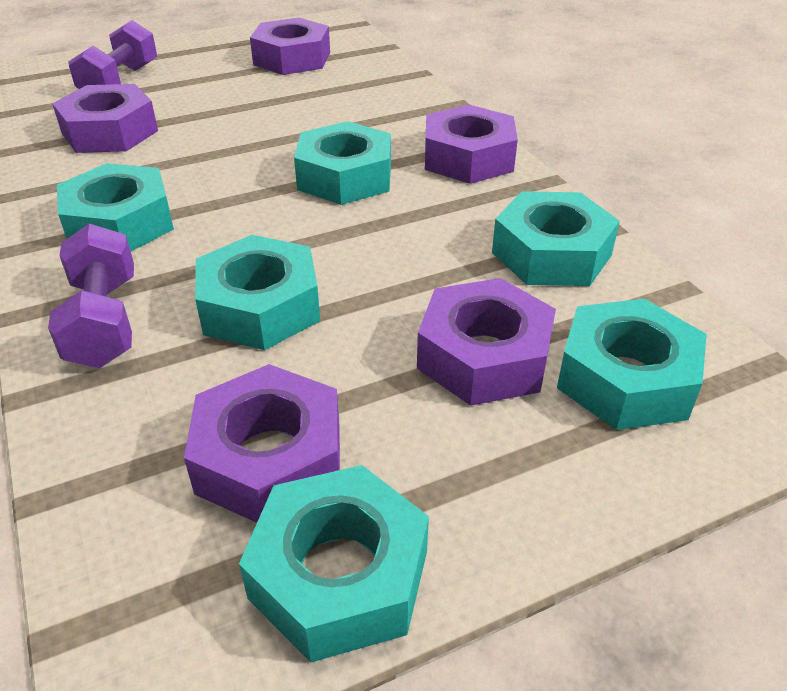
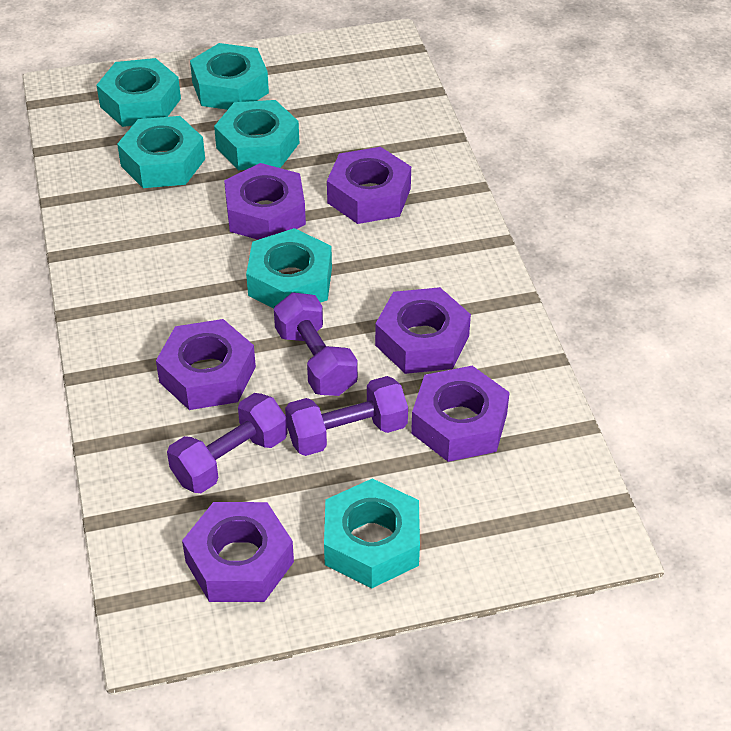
purple dumbbell: [48,224,134,368] [68,20,157,89] = 2 -> [167,393,288,493] [274,292,358,396] [285,376,408,456] = 3
purple nut: [52,84,158,153] [184,364,340,523] [250,18,330,75] [417,278,556,406] [425,105,518,184] = 5 -> [156,319,256,410] [182,502,294,602] [224,163,306,240] [327,147,411,224] [375,287,471,374] [411,366,510,462] = 6

